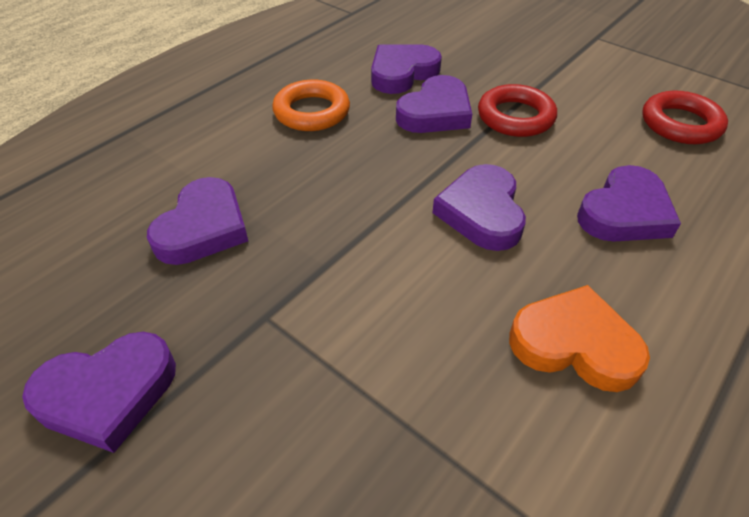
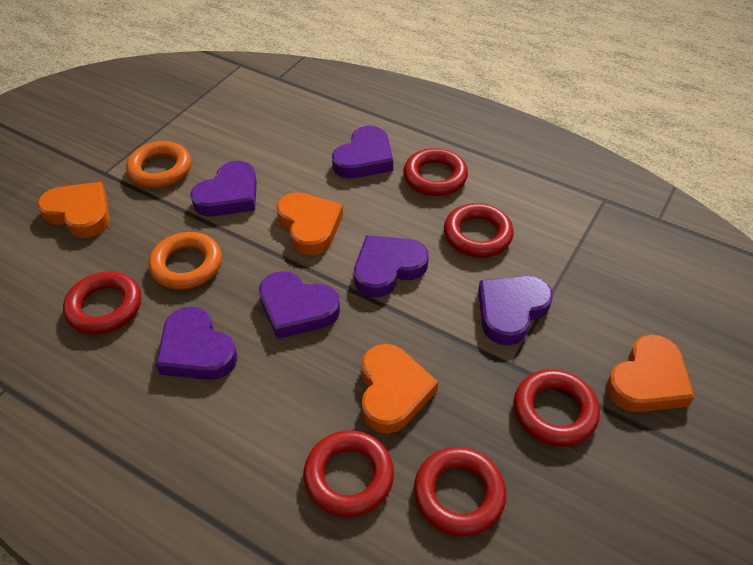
orange heart: [509,285,650,392] = 1 -> [37,182,110,238] [276,192,343,255] [361,344,438,434] [606,335,695,412] = 4
orange ring: [272,80,350,131] = 1 -> [126,141,191,188] [148,232,222,290] = 2
red ring: [478,84,557,137] [642,91,728,144] = 2 -> [63,271,141,335] [303,430,394,517] [403,148,468,196] [414,447,506,537] [444,203,514,257] [514,369,600,447] = 6

